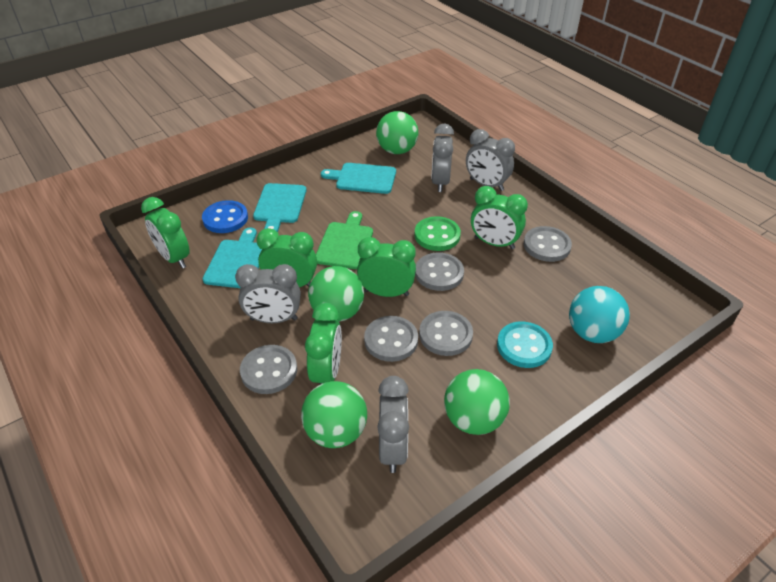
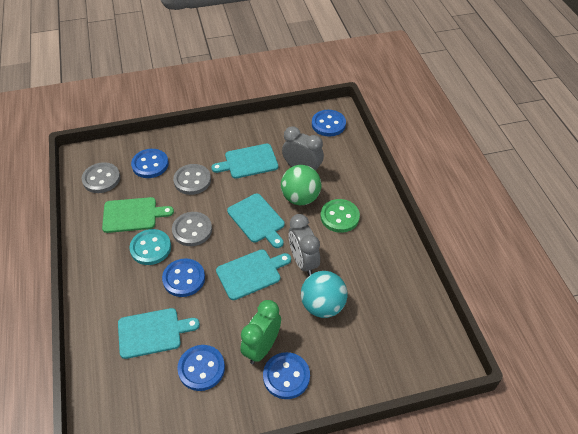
blue button: [202,200,248,233] = 1 -> [131,149,169,178] [162,258,205,297] [177,345,225,391] [263,352,310,399] [312,110,346,137] = 5
green ball: [301,381,367,448] [308,266,364,322] [376,111,418,154] [444,369,510,435] = 4 -> [281,165,321,205] = 1
green clock: [141,197,190,268] [256,228,317,287] [305,303,342,385] [357,237,416,297] [471,186,528,249] = 5 -> [240,300,281,364] = 1
grey button: [240,345,297,394] [364,316,418,362] [415,252,464,291] [419,311,473,356] [524,226,572,262] = 5 -> [81,162,120,193] [172,212,212,246] [173,164,211,195] = 3
grey clock: [235,264,301,323] [377,376,409,473] [431,124,454,192] [466,129,515,191] = 4 -> [282,127,324,171] [288,214,320,276] = 2
turquoise cutting board: [203,227,262,288] [253,183,307,232] [321,163,396,194] = 3 -> [118,308,200,359] [211,144,278,179] [216,249,291,300] [227,193,285,248] = 4

